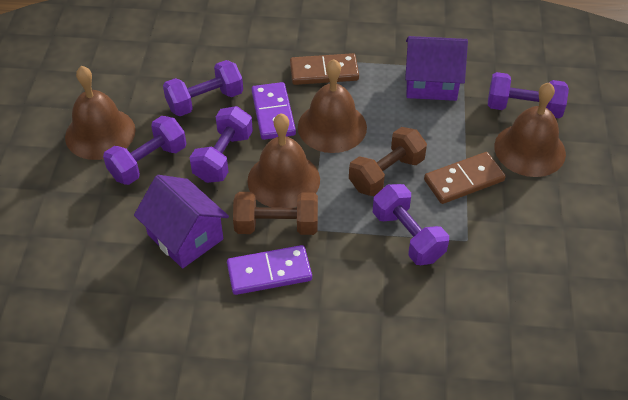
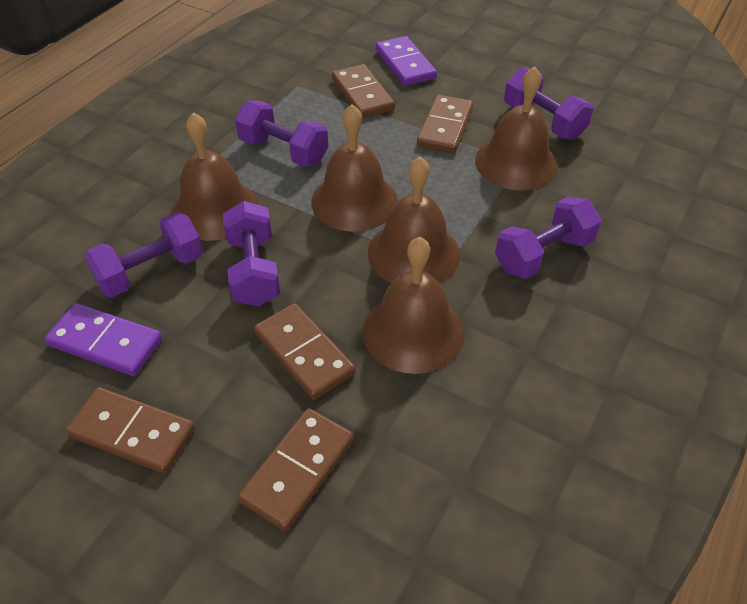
brown bell: [65,66,136,160] [247,113,320,208] [298,59,367,153] [494,82,566,177] = 4 -> [171,112,259,241] [311,104,398,232] [362,237,464,374] [368,157,460,283] [475,67,558,190] = 5
brown domino: [290,53,359,85] [424,152,506,204] = 2 -> [65,387,195,474] [237,408,354,531] [254,303,356,400] [332,64,395,118] [417,95,474,153] = 5
brown dumbbell: [233,192,318,235] [349,127,427,196] = 2 -> none = 0
purple house: [134,175,229,268] [405,36,468,101] = 2 -> none = 0

